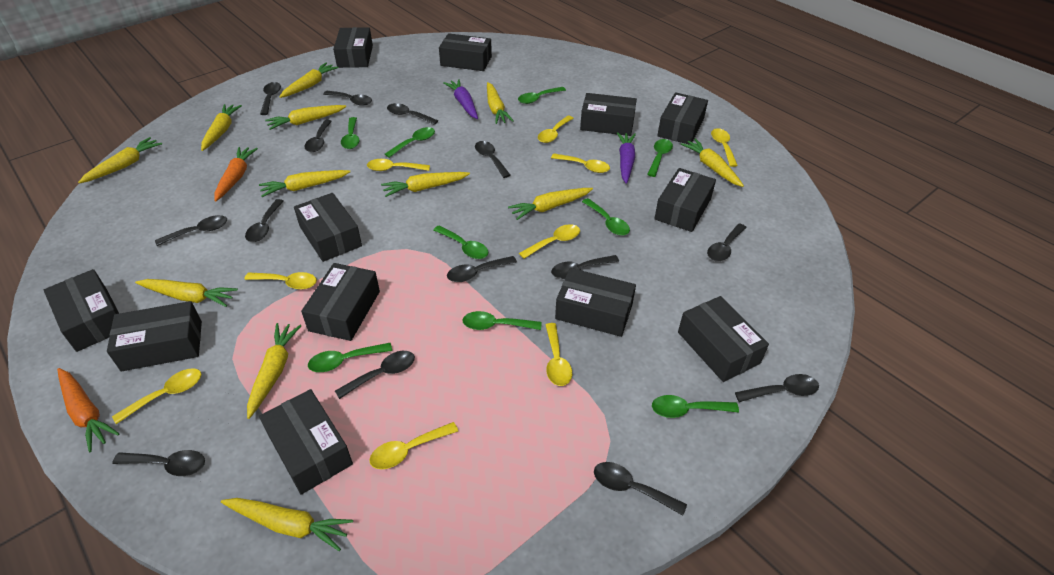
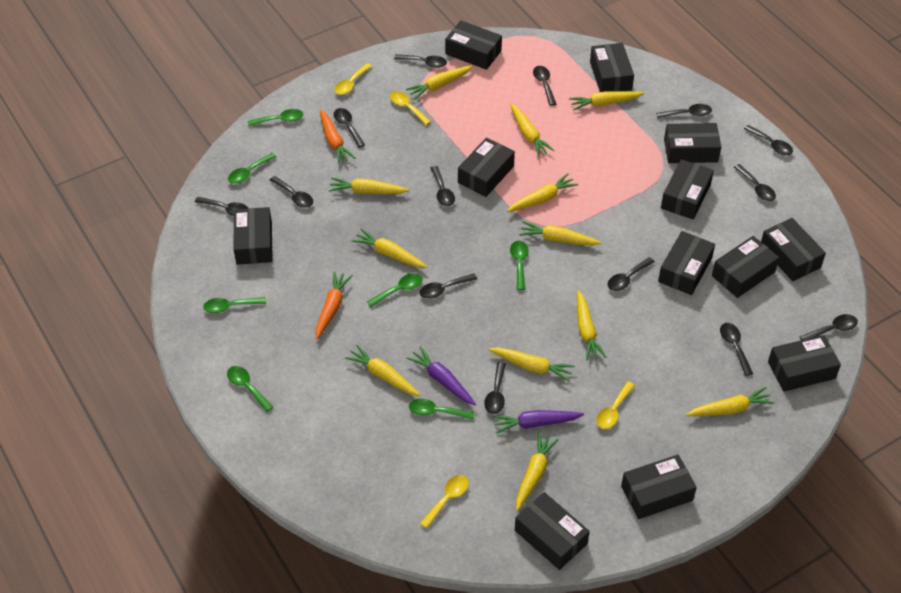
green spoon: [308,343,392,372] [341,117,360,149] [385,127,435,158] [433,225,488,259] [463,311,541,330] [518,87,566,104] [582,198,630,236] [647,139,673,177] [652,395,739,418] = 9 -> [203,297,266,313] [227,366,273,412] [228,153,277,184] [248,109,303,126] [367,273,423,307] [409,398,474,420] [510,241,529,290] = 7
yellow spoon: [112,368,202,424] [244,272,317,290] [367,159,430,171] [369,422,458,469] [519,224,580,259] [538,116,574,143] [546,323,572,386] [551,153,610,173] [711,128,738,167] = 9 -> [335,63,372,95] [390,91,431,125] [420,475,469,528] [596,382,635,429] = 4

